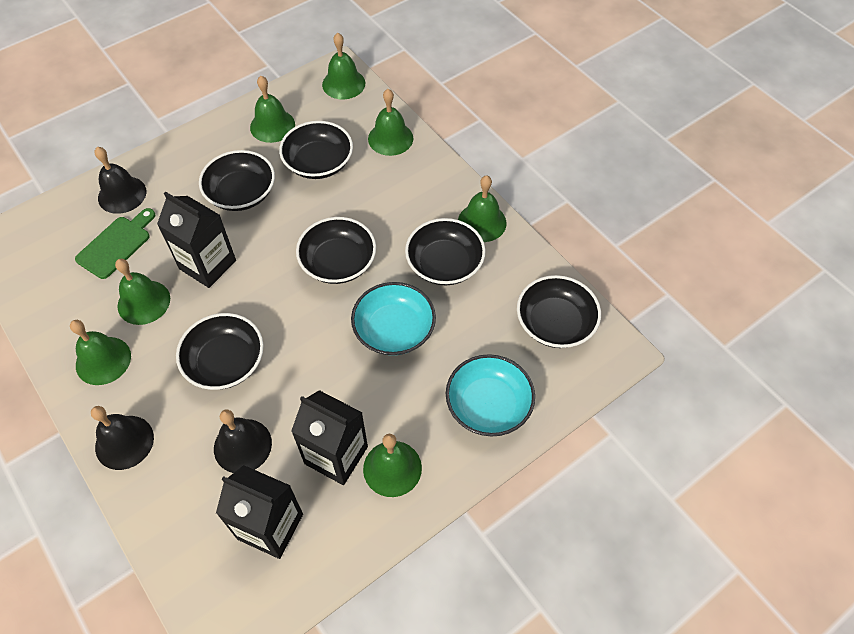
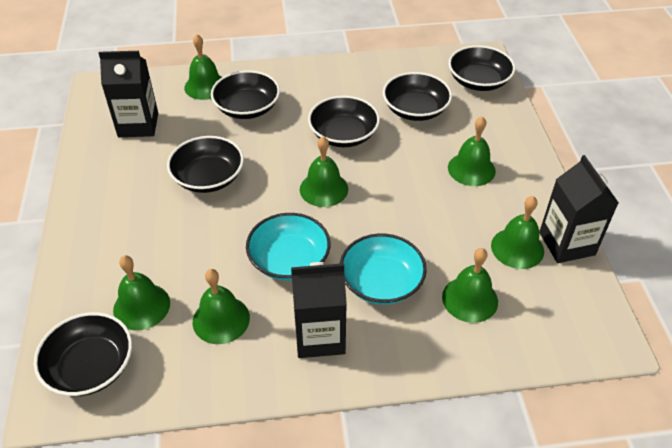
black bell: [91,406,154,470] [94,147,147,214] [214,410,272,473] = 3 -> none = 0
green cutting board: [75,208,155,279] = 1 -> none = 0

